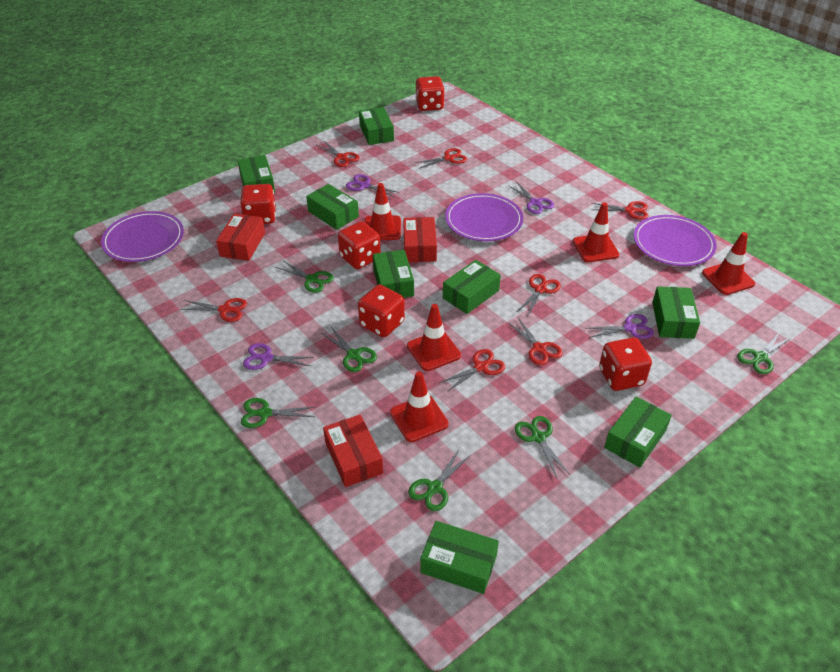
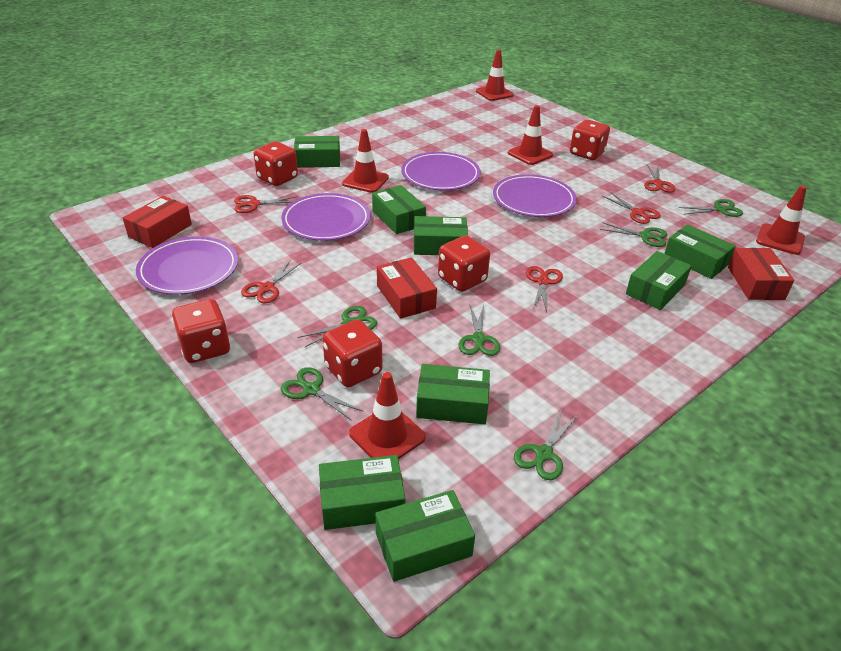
purple plate: [101,211,184,262] [445,193,523,241] [634,215,717,266] = 3 -> [136,236,238,295] [281,193,370,241] [401,152,481,191] [493,174,577,217] = 4
purple scissors: [243,343,314,370] [346,174,400,197] [508,182,554,214] [587,314,654,339] = 4 -> none = 0
red scissors: [180,298,247,322] [317,140,359,167] [415,148,467,169] [439,349,505,392] [507,318,563,365] [517,274,561,316] [592,201,649,220] = 7 -> [234,195,297,213] [241,261,302,303] [526,266,563,312] [602,192,661,224] [644,164,675,193] = 5

